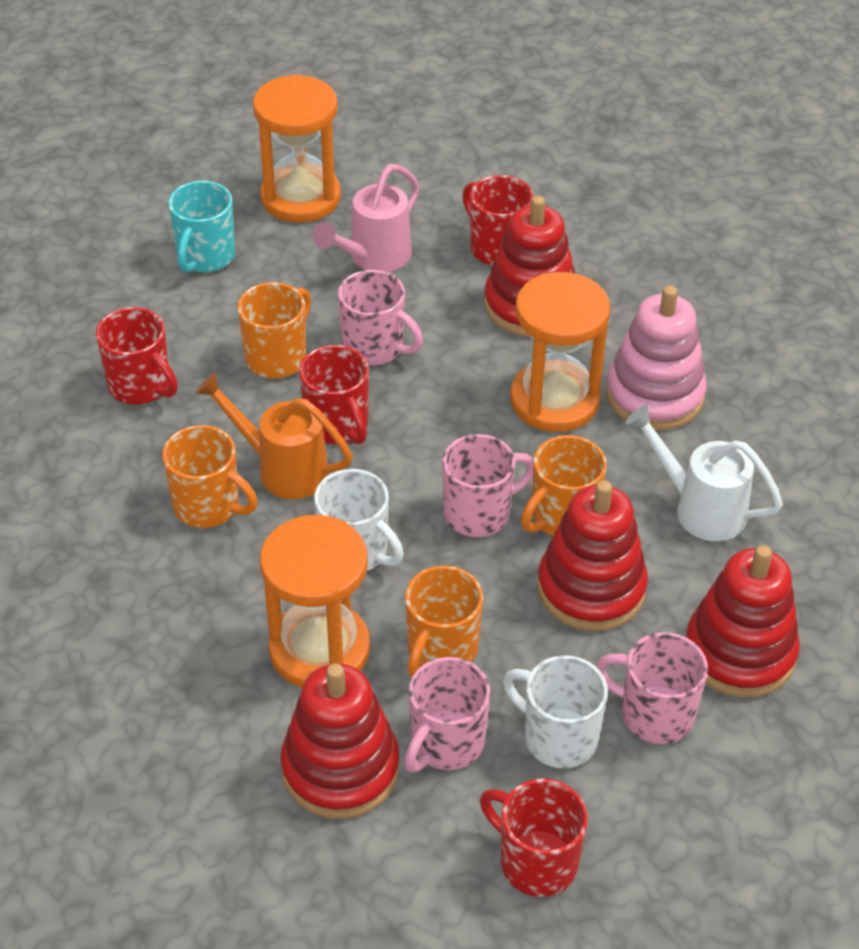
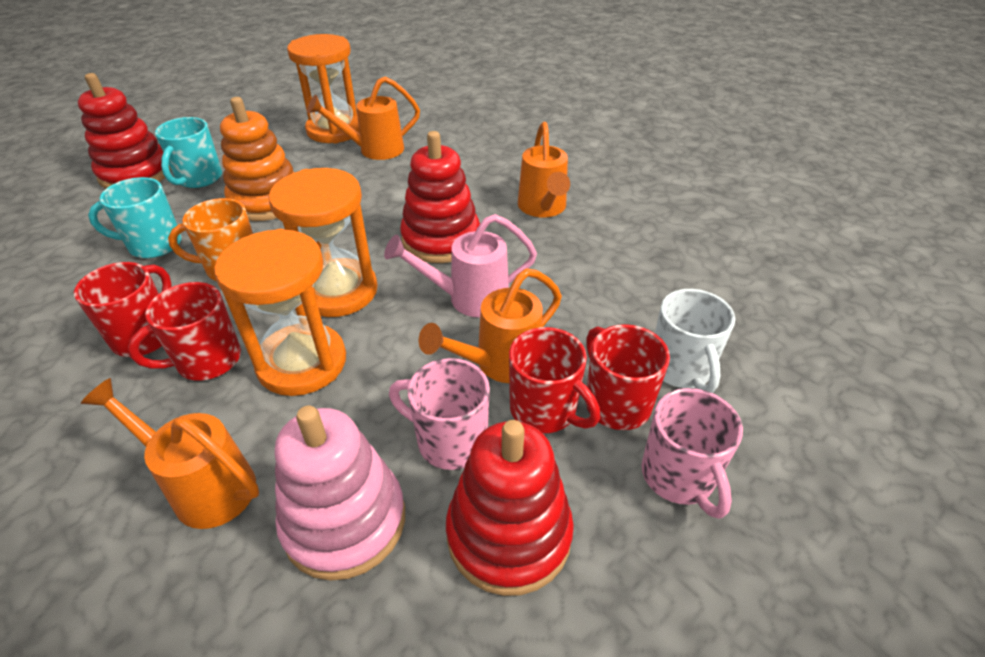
orange mug: [162,425,258,528] [238,282,311,378] [405,566,483,678] [521,435,607,536] = 4 -> [168,198,253,281] = 1
orange stacking toy: none = 0 -> [220,97,295,221] = 1
orange watering can: [195,372,353,500] = 1 -> [81,378,259,529] [307,77,420,160] [419,268,562,383] [518,122,570,217] = 4
pink mug: [338,270,423,365] [404,657,490,772] [442,434,534,537] [595,632,708,744] = 4 -> [389,358,490,470] [642,388,743,519] = 2
red stacking toy: [281,663,400,819] [484,196,575,337] [537,480,648,631] [686,545,800,698] = 4 -> [78,73,171,189] [400,131,480,263] [446,420,574,596] = 3
turquoise mug: [168,181,235,273] = 1 -> [88,177,182,258] [155,117,222,188] = 2
white mug: [314,469,404,571] [503,655,608,768] = 2 -> [655,289,735,393] = 1
white watering can: [625,405,783,541] = 1 -> none = 0

